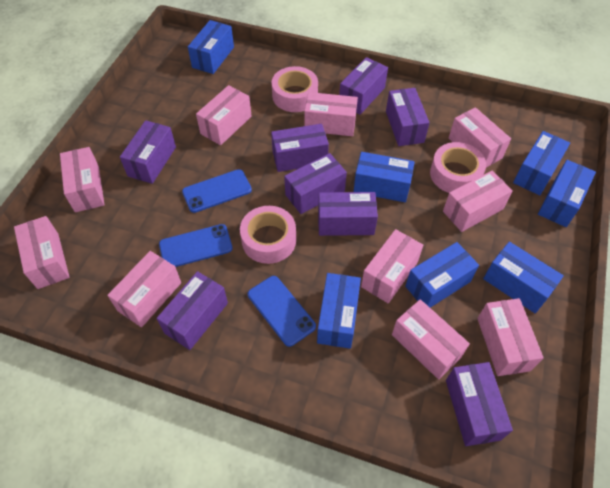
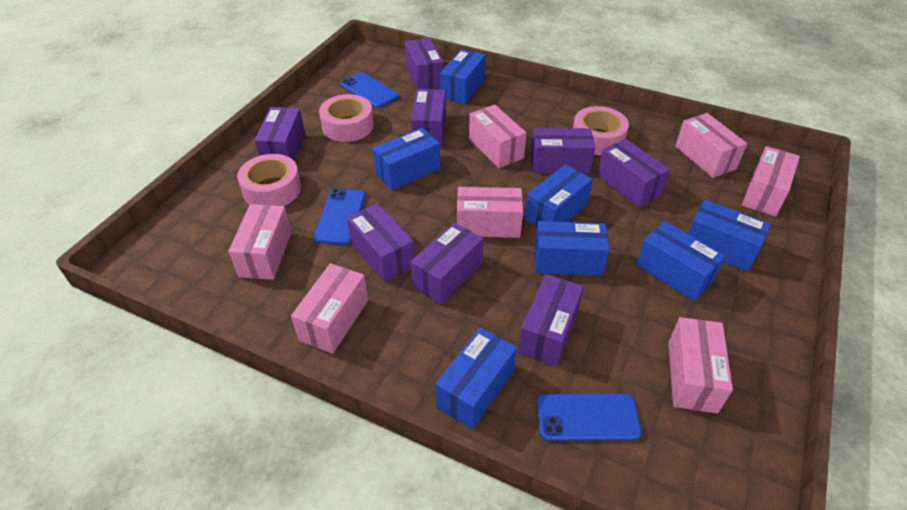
pink box: [14,216,70,289] [60,147,105,212] [107,251,181,327] [196,85,252,145] [304,92,358,136] [361,229,423,303] [392,299,470,379] [443,171,513,232] [449,107,511,168] [477,298,544,376] = 10 -> [228,204,292,280] [291,263,368,354] [457,187,523,238] [469,105,527,168] [668,317,733,413] [675,113,747,178] [742,146,800,217] = 7

